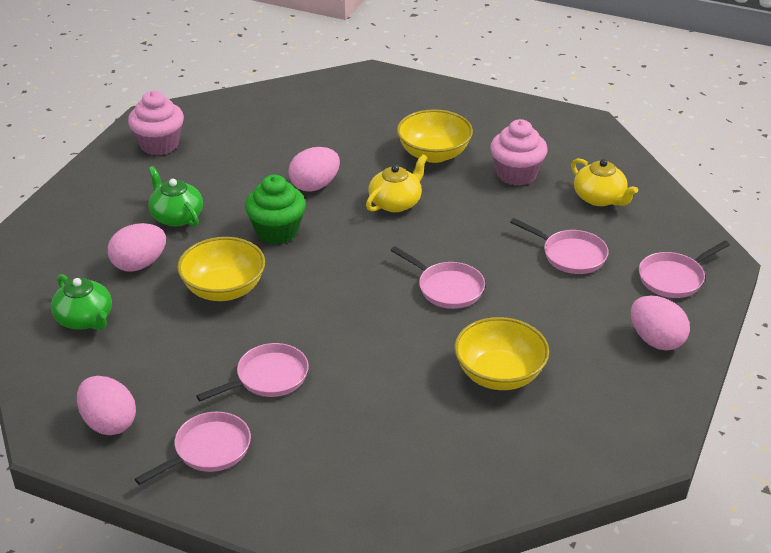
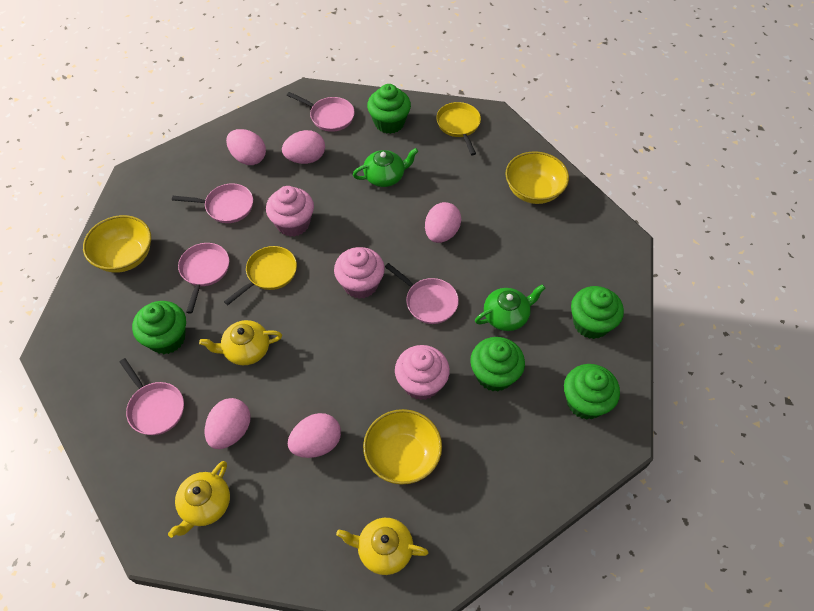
green cupcake: [245,175,306,244] = 1 -> [132,301,186,354] [367,84,411,134] [470,337,525,391] [564,364,620,420] [571,286,624,339] = 5
pink cupcake: [128,91,184,155] [490,119,548,186] = 2 -> [266,186,314,237] [334,247,385,299] [395,345,450,400] = 3
pink egg: [77,376,136,435] [108,223,166,272] [288,147,340,192] [631,296,690,351] = 4 -> [205,398,251,449] [226,129,266,165] [282,130,325,164] [288,413,341,458] [425,202,461,243] = 5
yellow pan: none = 0 -> [224,246,297,305] [436,102,481,155] = 2
yellow teapot: [366,154,427,212] [571,158,638,206] = 2 -> [168,461,230,538] [199,320,282,365] [336,518,429,575] = 3

